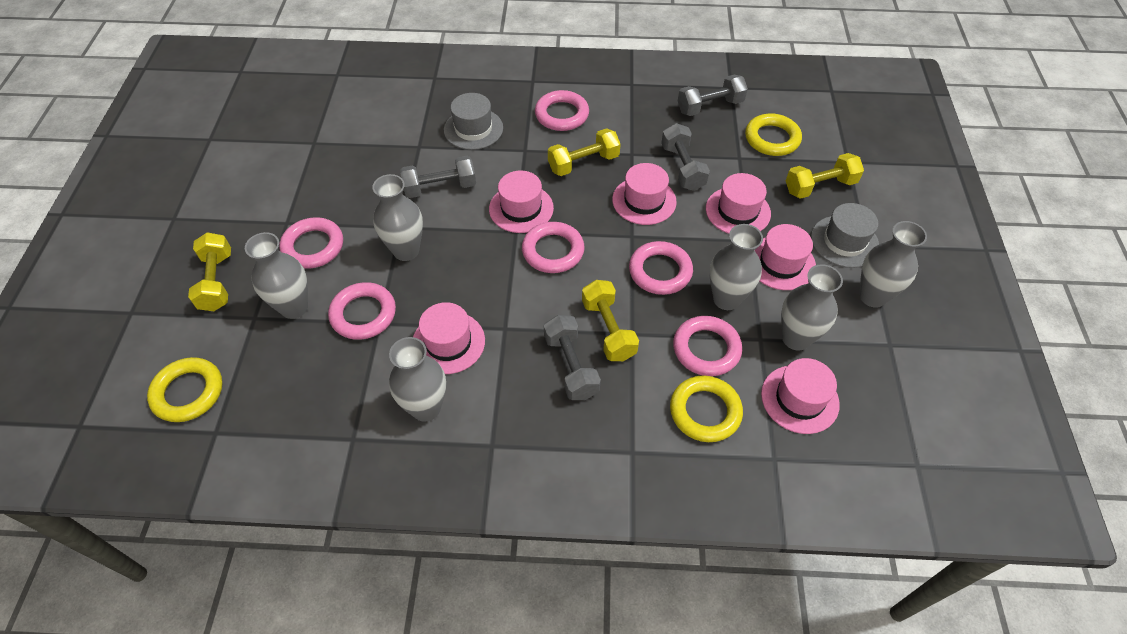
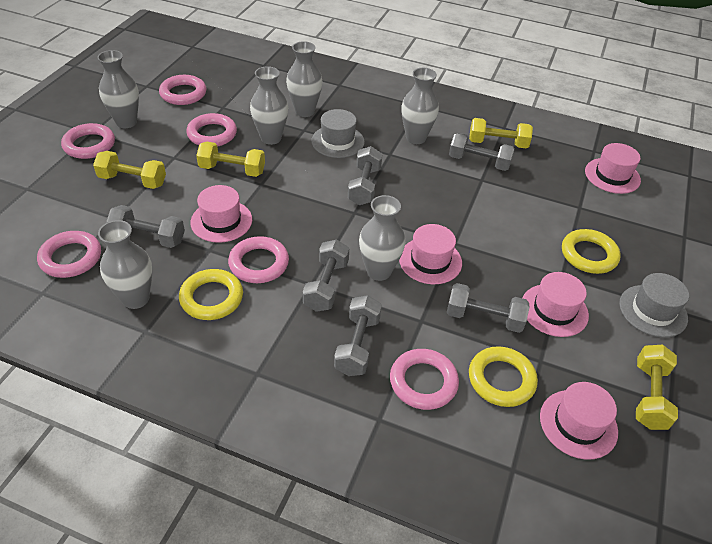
grey dumbbell: [400,156,476,198] [544,315,601,400] [661,123,710,191] [678,75,748,116] = 4 -> [106,205,185,248] [303,239,349,312] [334,295,382,376] [348,146,383,205] [447,283,530,333] [449,133,515,171] = 6
pink hat: [413,302,485,374] [489,170,554,233] [612,163,677,225] [706,173,771,234] [755,224,816,290] [761,358,840,434] = 6 -> [190,185,252,243] [399,224,462,284] [523,272,589,337] [540,382,618,460] [585,143,641,194] = 5

